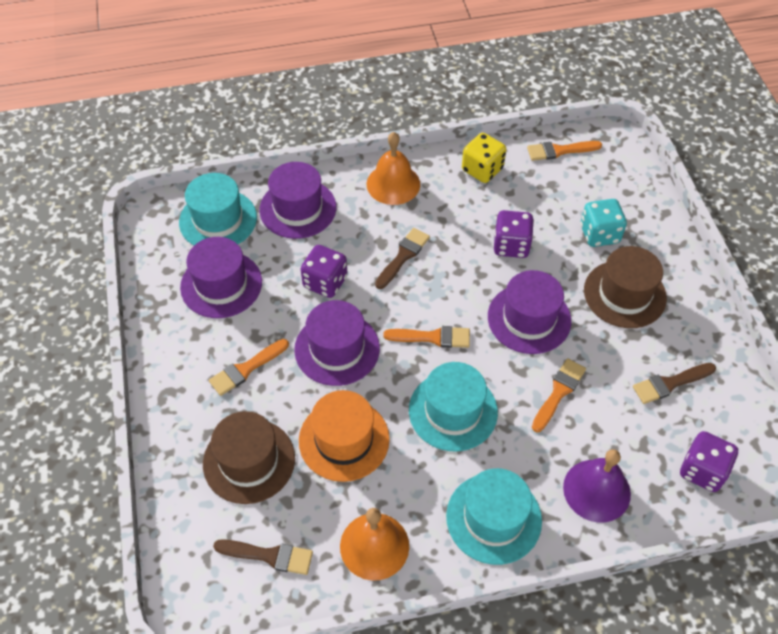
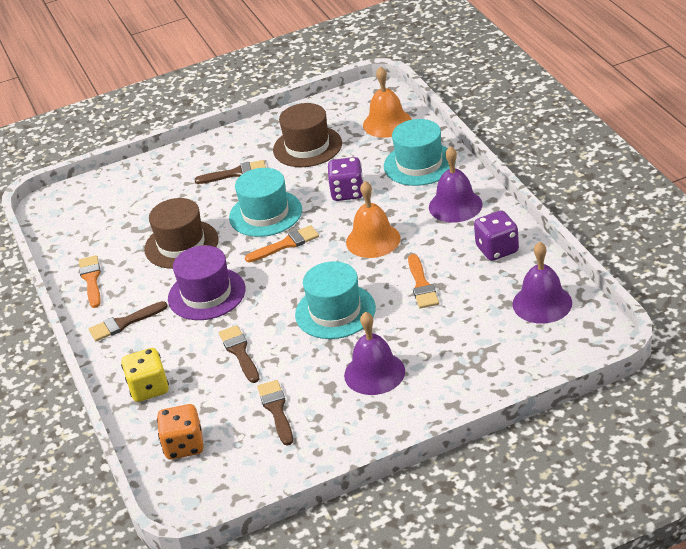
brown brush: [213,539,313,575] [375,228,430,289] [633,363,716,404] = 3 -> [89,301,168,341] [194,160,266,184] [219,325,260,383] [257,380,293,446] = 4
orange brush: [209,339,289,396] [383,326,470,348] [527,141,602,161] [532,358,586,432] = 4 -> [79,255,101,308] [245,225,319,262] [408,254,439,308] = 3
orange dice: none = 0 -> [157,404,204,460] = 1
orange hat: [299,390,390,482] = 1 -> none = 0
purple bell: [563,449,631,523] = 1 -> [344,312,405,395] [429,146,483,223] [513,242,572,324] = 3
purple dice: [301,245,348,298] [494,210,534,258] [680,431,738,492] = 3 -> [328,157,364,201] [474,210,519,261] = 2
purple hat: [180,237,262,318] [259,162,336,239] [294,300,380,386] [488,270,571,354] = 4 -> [168,245,246,320] = 1
turquoise dice: [580,199,627,247] = 1 -> none = 0

